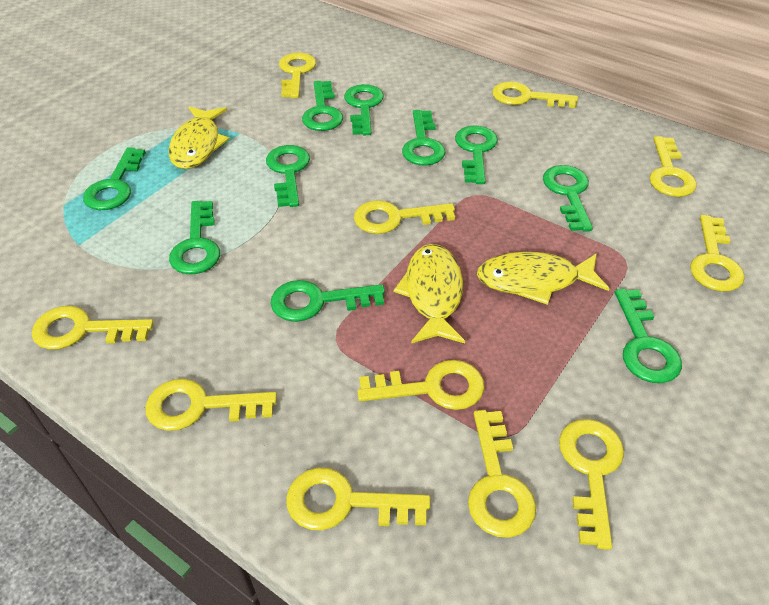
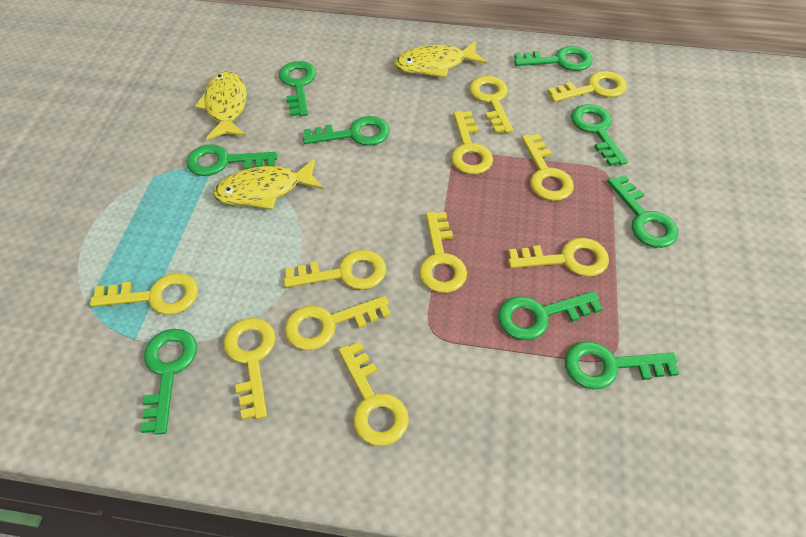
green key: [83,147,146,210] [169,201,220,274] [266,145,310,207] [271,280,385,322] [302,81,343,131] [344,84,384,135] [402,110,446,166] [455,125,498,184] [543,165,593,232] [615,289,682,383] = 10 -> [140,329,197,435] [186,144,277,176] [279,61,316,116] [303,116,390,146] [498,291,603,340] [514,46,593,71] [565,341,679,389] [571,104,628,166] [607,175,678,248] = 9

